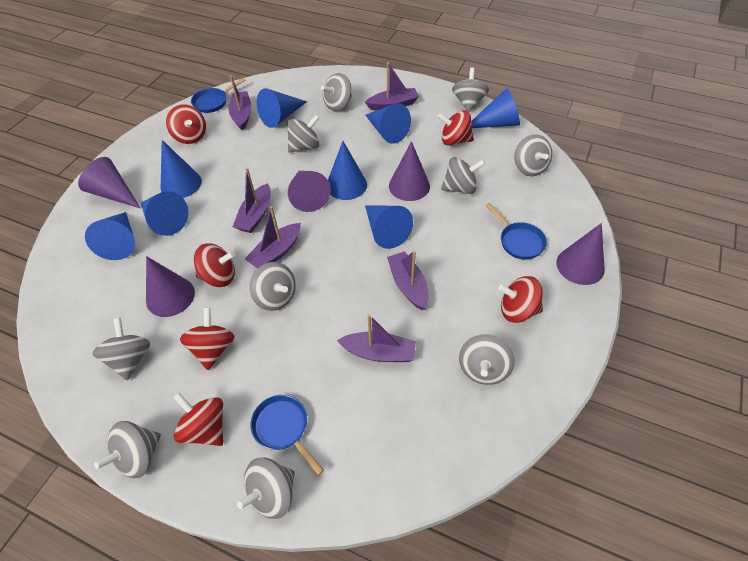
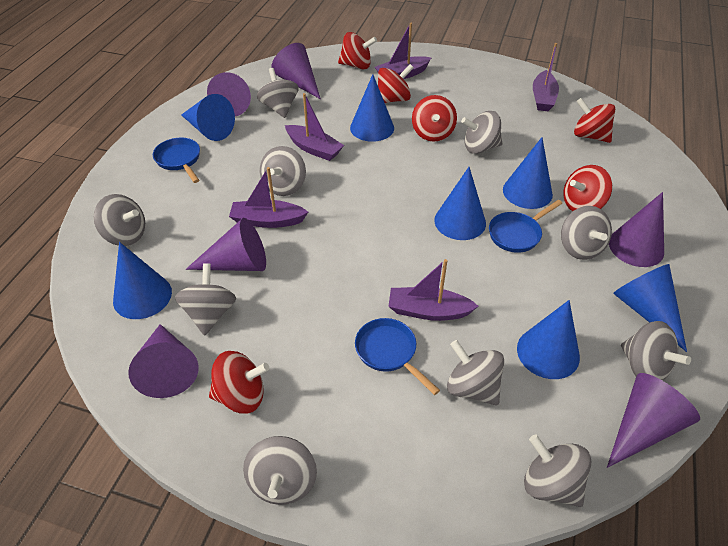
blue cone: [85,212,135,260] [141,191,189,236] [160,140,202,198] [257,88,307,128] [328,141,367,200] [365,103,411,144] [365,205,413,249] [471,88,520,128] = 8 -> [113,242,172,319] [181,94,235,141] [350,74,394,142] [434,167,486,240] [503,137,553,209] [517,300,580,379] [613,264,687,352] = 7
purple boat: [229,75,251,131] [233,168,271,233] [245,206,301,269] [337,315,416,362] [365,62,419,111] [387,251,429,310] = 6 -> [229,167,308,228] [285,93,344,161] [375,23,431,79] [388,259,478,321] [533,43,559,111] = 5
purple cone: [78,157,141,209] [146,256,195,317] [288,171,331,212] [389,141,430,201] [556,223,605,285] = 5 -> [128,324,199,398] [186,218,266,271] [207,72,251,116] [271,43,321,99] [607,373,700,468] [609,192,664,267] = 6

